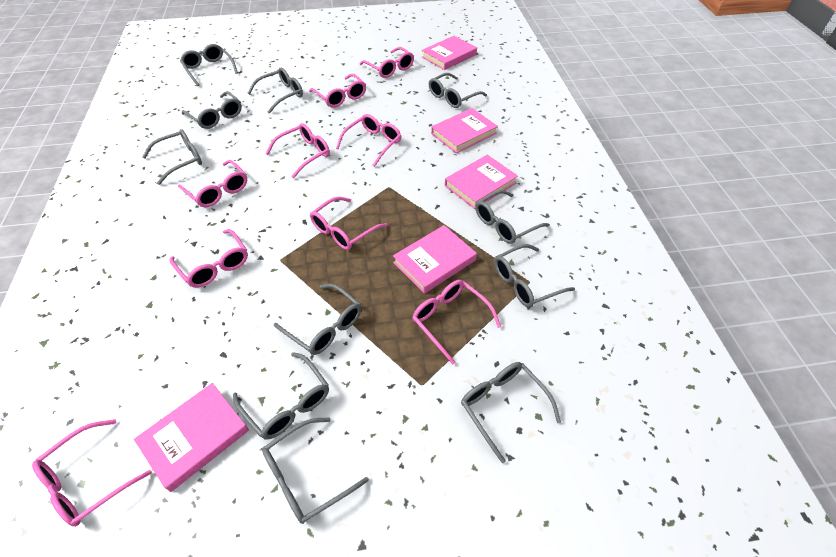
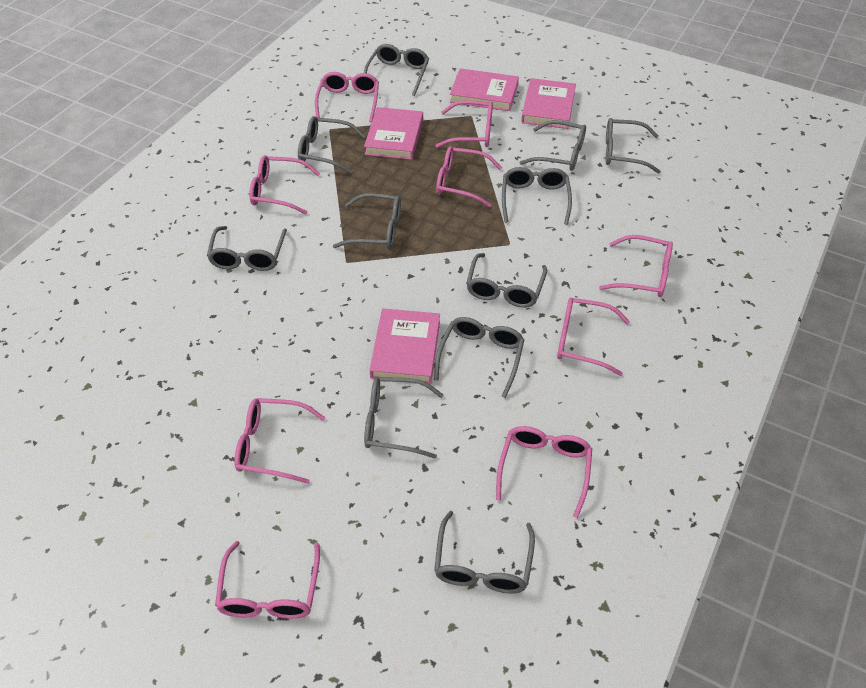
pink book: [134,383,249,492] [393,225,477,294] [422,36,477,70] [431,108,498,153] [445,155,518,209] = 5 -> [364,107,423,160] [370,309,440,384] [450,68,519,111] [521,78,576,129] = 4

